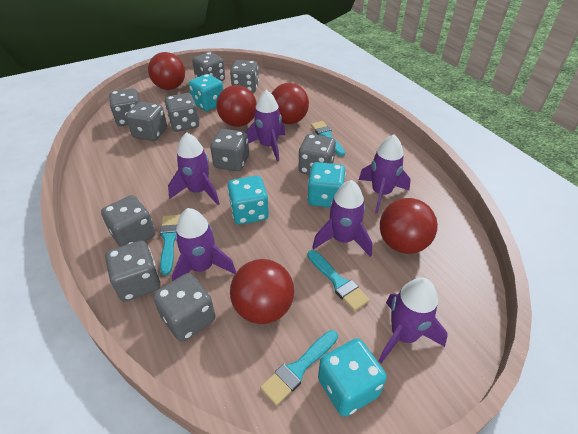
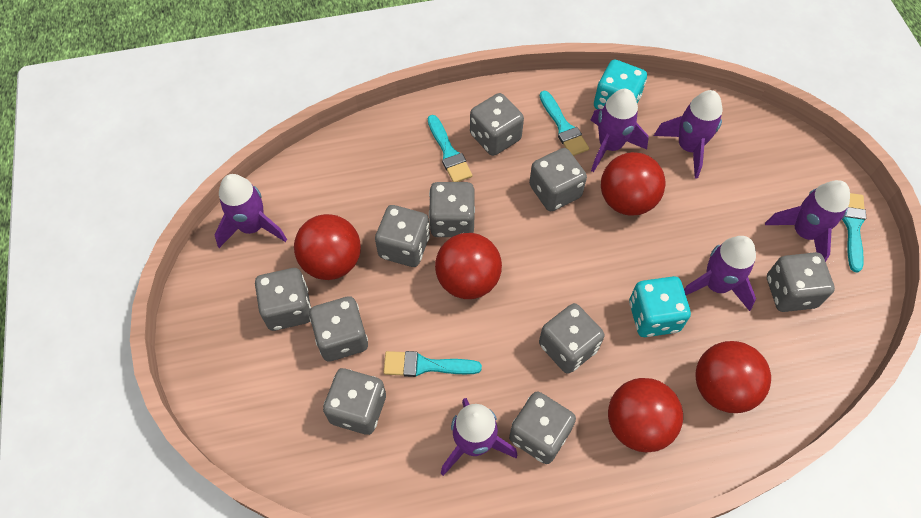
turquoise dice: [189,74,223,111] [227,176,269,225] [307,162,346,208] [318,338,387,417] = 4 -> [594,60,647,109] [629,276,691,337] = 2

